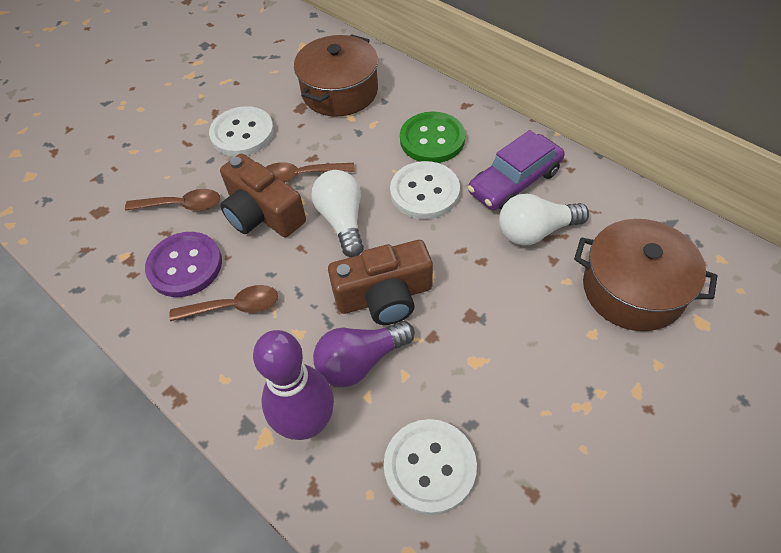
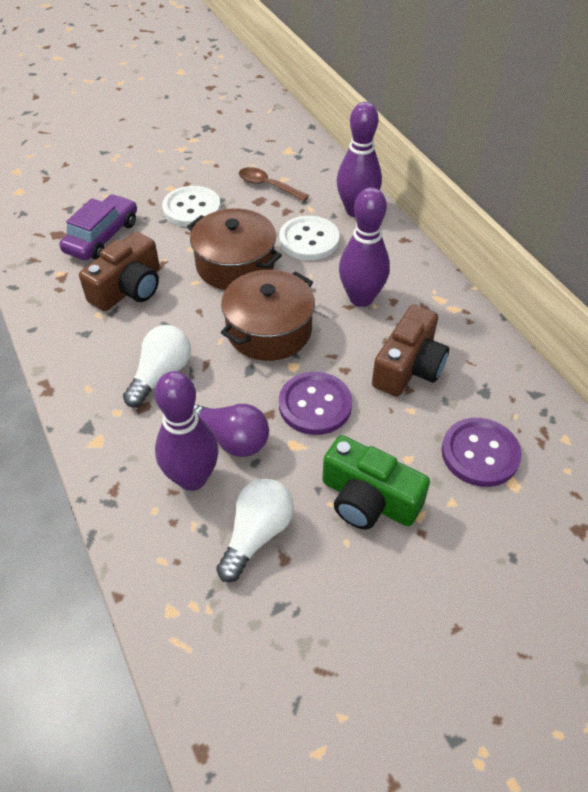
brown spoon: [125,189,220,211] [169,285,278,321] [265,162,355,183] = 3 -> [239,167,309,201] = 1
green button: [400,111,465,163] = 1 -> none = 0
green camera: none = 0 -> [322,435,430,530] = 1
purple bowling pin: [253,330,334,440] = 1 -> [155,371,219,491] [337,102,382,218] [339,187,390,307] = 3
purple button: [145,232,222,297] = 1 -> [279,372,352,435] [441,418,522,487] = 2
white button: [209,106,274,156] [384,419,477,515] [390,161,460,219] = 3 -> [162,186,221,227] [279,216,340,260] = 2

